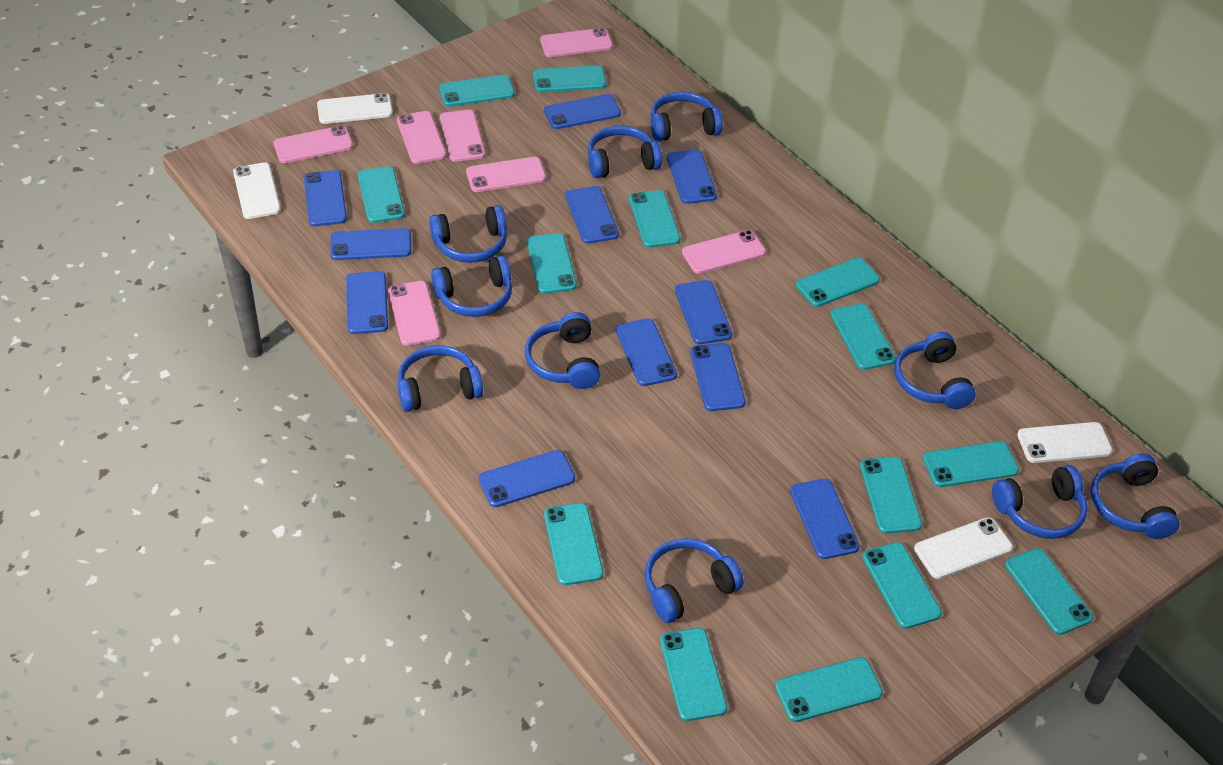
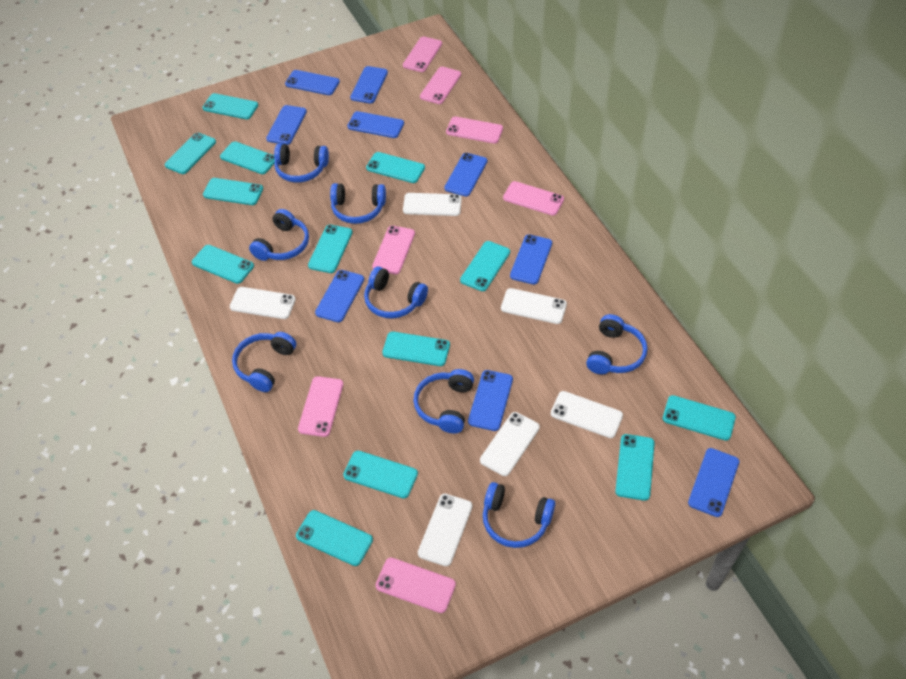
blue headphones: [398,345,483,412] [429,205,507,263] [431,255,512,317] [525,312,600,389] [588,126,662,178] [645,538,744,623] [651,92,723,141] [894,332,976,409] [992,465,1088,539] [1091,454,1180,539] = 10 -> [232,332,296,392] [249,209,309,261] [274,144,329,183] [330,183,386,224] [364,266,428,319] [413,369,474,434] [483,482,555,548] [586,314,648,374] = 8
blue phone: [304,170,347,226] [330,228,411,260] [346,271,388,334] [479,450,575,507] [544,94,621,129] [565,186,619,244] [616,318,677,386] [667,149,717,204] [675,280,732,344] [690,343,746,411] [790,479,860,559] = 11 -> [266,105,307,145] [285,70,340,95] [315,270,364,322] [347,111,404,138] [350,66,388,103] [444,153,487,196] [468,370,513,431] [510,234,552,285] [688,448,739,517] = 9
turquoise phone: [358,166,405,223] [439,75,515,107] [527,233,577,294] [533,65,606,92] [544,503,603,585] [629,190,680,248] [660,628,727,721] [775,657,883,722] [796,258,880,307] [831,304,896,370] [860,457,922,534] [862,542,942,629] [923,441,1019,487] [1005,548,1093,635] = 14 -> [165,132,216,174] [192,245,254,284] [203,93,258,119] [203,178,263,205] [220,141,275,174] [296,510,373,566] [308,225,353,273] [343,451,418,498] [366,152,425,183] [382,331,450,366] [460,241,510,291] [615,434,655,501] [663,395,736,441] = 13
white phone: [233,162,281,219] [317,93,393,124] [914,517,1013,579] [1017,422,1113,463] = 4 -> [230,287,296,319] [403,193,462,216] [418,494,472,566] [480,412,540,476] [501,288,567,324] [551,391,623,438] = 6

